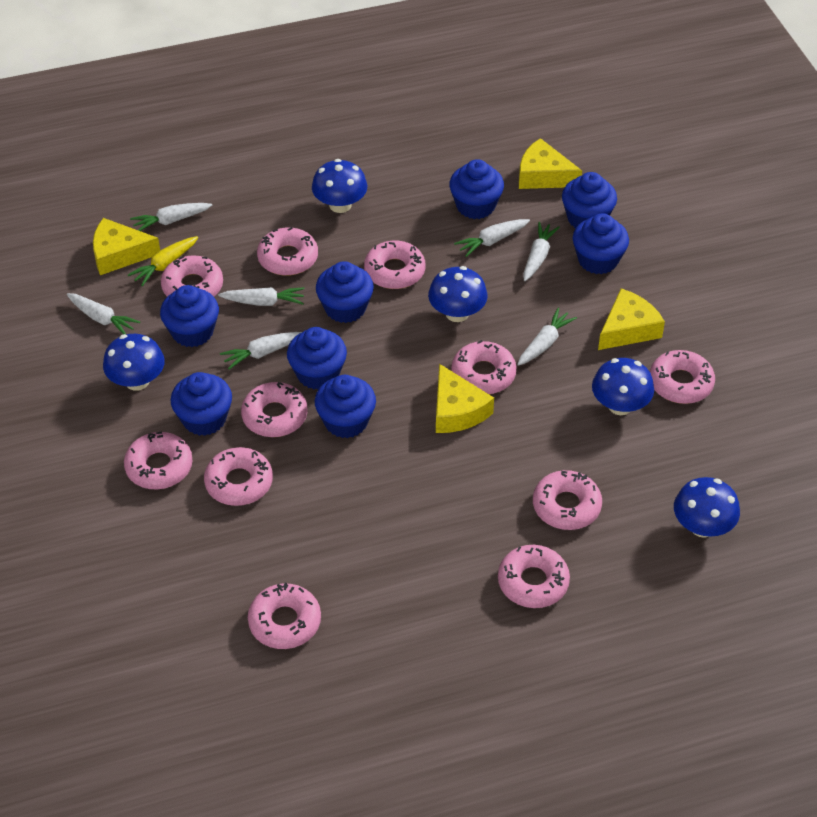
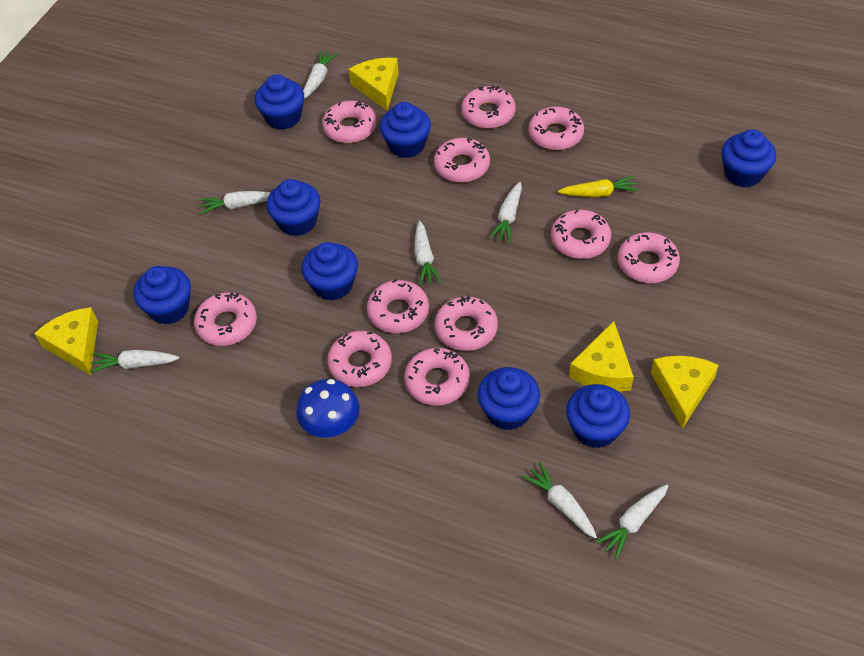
blue mushroom: [103,334,165,391] [312,159,367,213] [428,266,488,322] [592,358,654,415] [674,477,740,538] = 5 -> [296,379,360,438] = 1

